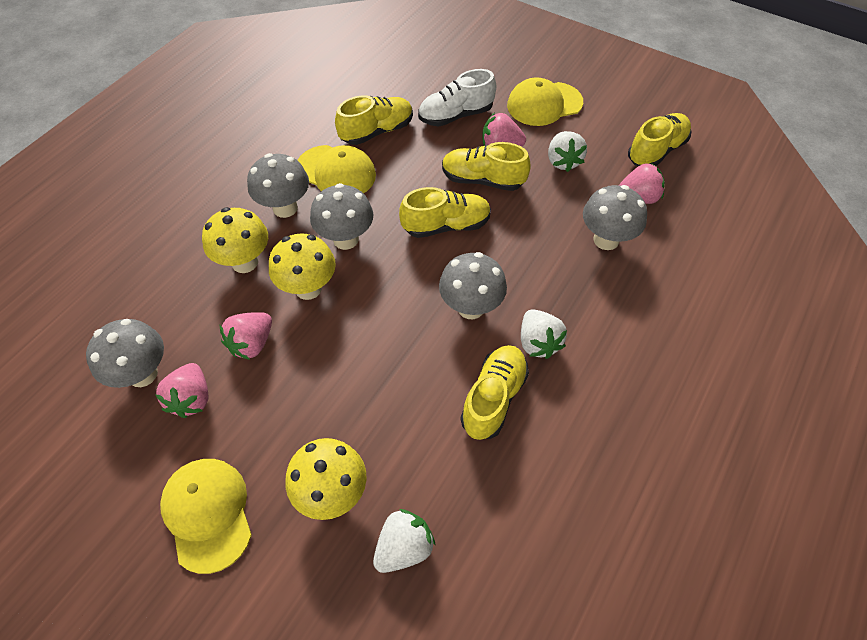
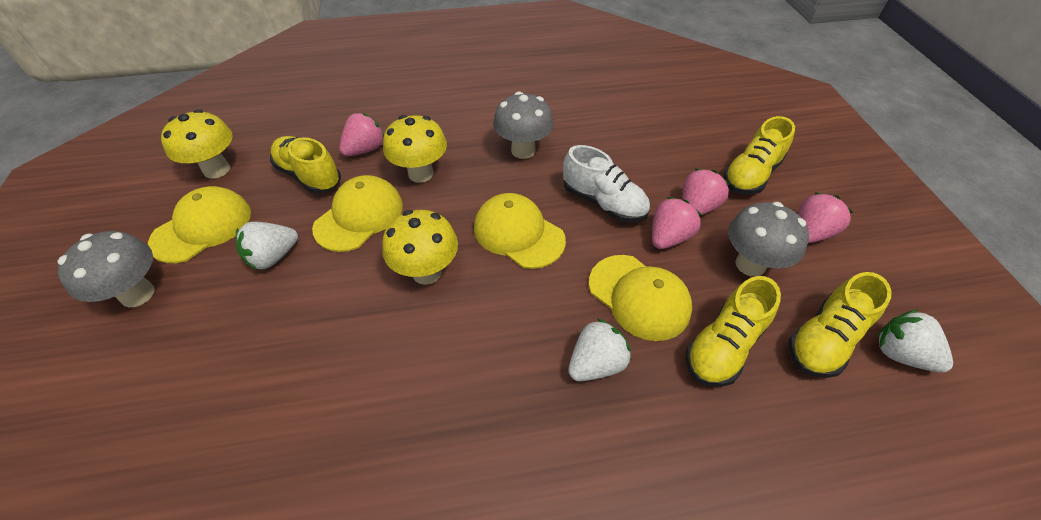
grey mushroom: [86,319,164,388] [247,153,309,218] [310,183,373,250] [439,252,507,319] [583,185,647,250] = 5 -> [57,231,155,307] [493,92,554,159] [728,202,809,277] = 3
yellow cap: [160,459,252,574] [298,145,376,193] [507,77,583,126] = 3 -> [148,186,251,263] [312,175,403,252] [474,193,566,269] [589,255,692,341] = 4
yellow shoe: [335,95,413,145] [399,187,491,238] [442,142,531,191] [460,345,529,440] [628,113,692,166] = 5 -> [270,136,341,194] [686,276,781,387] [723,116,795,195] [789,272,892,378] = 4

